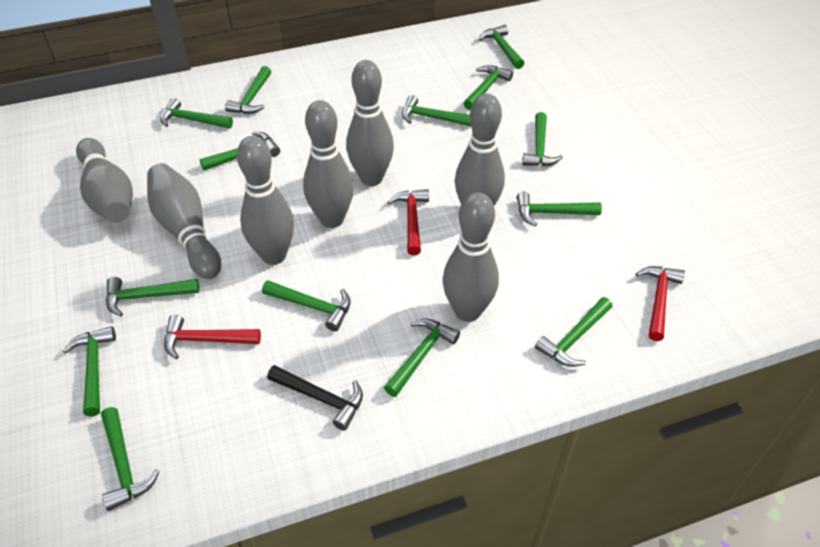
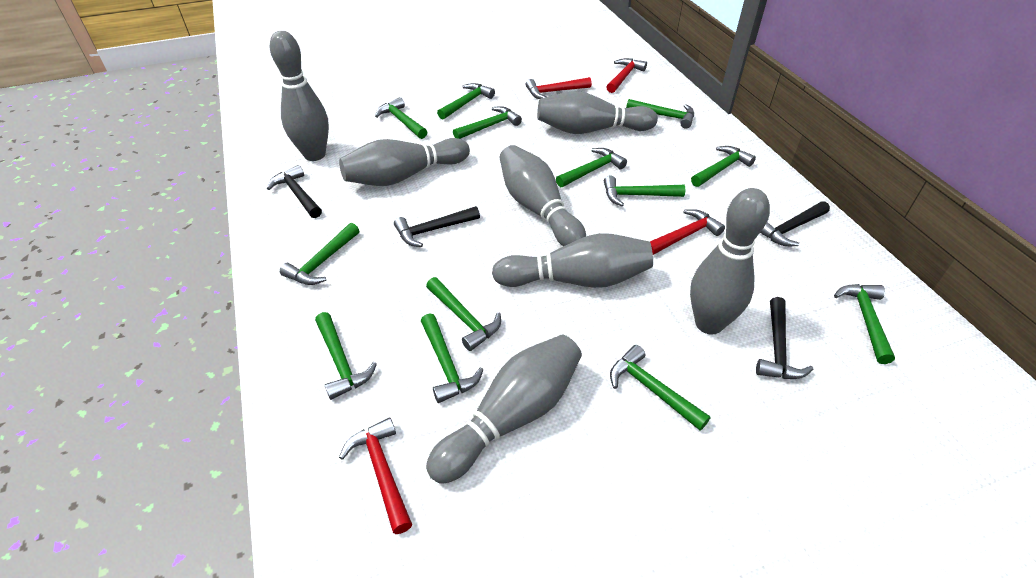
black hammer: [267,365,363,431] = 1 -> [267,165,322,218] [394,206,480,247] [756,297,813,379] [760,201,830,246] = 4
green hammer: [63,326,116,417] [101,407,160,511] [106,277,199,316] [160,98,233,128] [199,132,280,170] [225,66,271,114] [262,280,351,331] [384,318,460,397] [402,95,471,126] [463,65,513,110] [478,25,525,69] [517,191,602,226] [522,112,563,166] [535,297,613,367] = 14 -> [280,223,360,285] [315,312,377,400] [375,97,427,139] [421,313,483,403] [426,277,501,351] [437,83,495,119] [453,106,522,139] [556,148,627,187] [604,175,685,206] [610,345,711,430] [626,99,694,129] [691,146,756,187] [834,284,895,364] = 13
red hammer: [164,315,261,359] [387,189,429,255] [636,266,685,341] = 3 -> [339,418,412,534] [525,77,592,99] [606,58,647,93] [650,209,725,255] = 4

